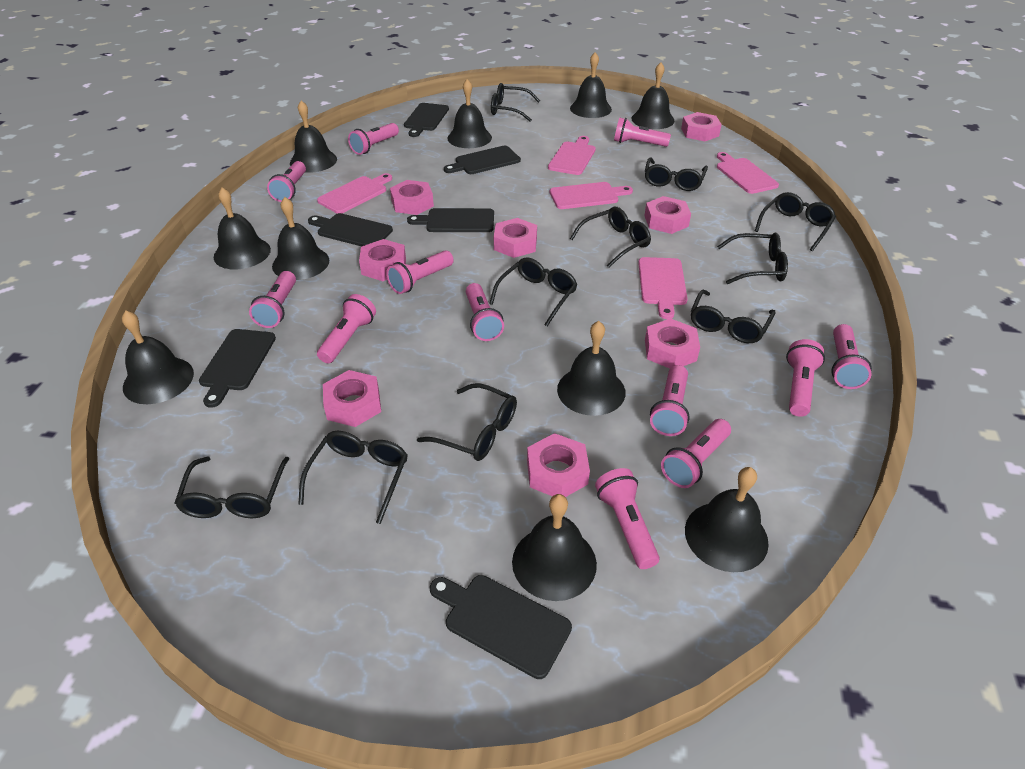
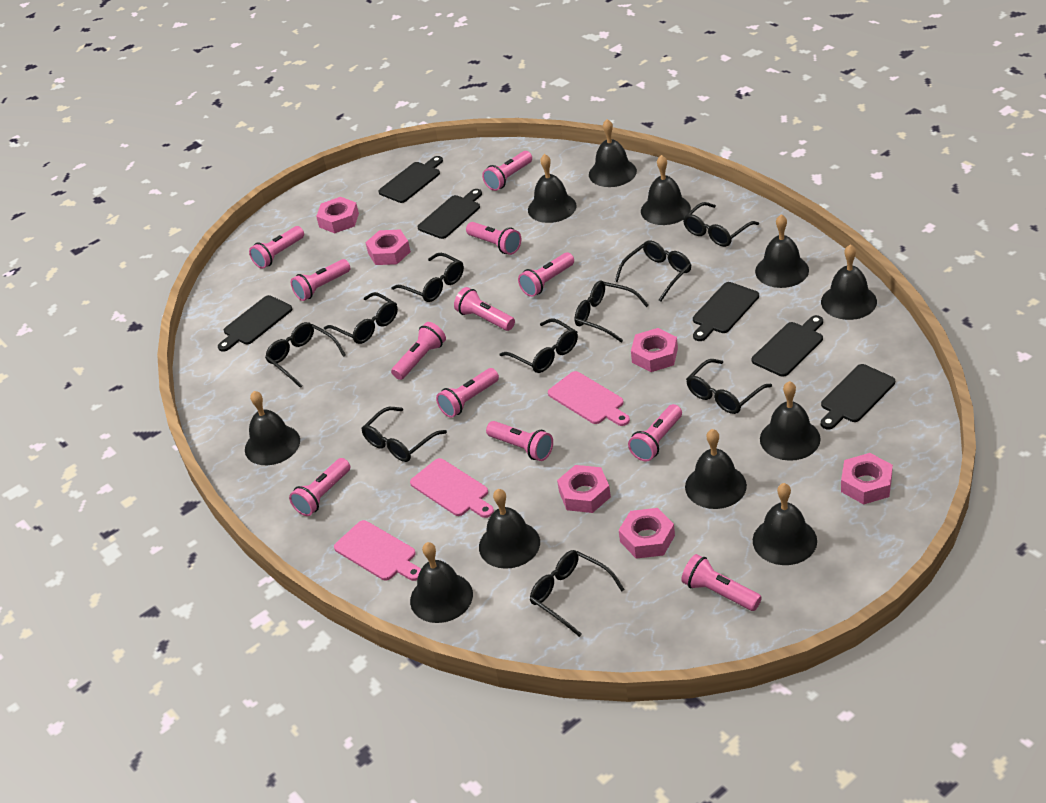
black bell: [122,310,194,404] [214,187,271,270] [272,197,329,280] [290,101,337,173] [447,79,492,148] [512,494,597,601] [557,321,626,416] [570,52,612,118] [631,62,675,129] [685,467,769,572] = 10 -> [245,391,300,465] [410,542,473,623] [479,489,540,569] [528,154,577,223] [589,119,637,187] [641,155,691,225] [685,429,747,509] [753,483,817,565] [755,214,809,288] [760,381,821,461] [821,244,877,320] = 11
pink cutting board: [317,173,392,214] [548,136,596,175] [550,182,633,209] [638,257,688,319] [717,152,779,194] = 5 -> [334,520,421,581] [410,458,494,518] [548,371,630,426] = 3
pink nut: [323,370,381,427] [359,239,406,281] [390,180,434,215] [494,218,537,258] [527,433,590,497] [644,196,691,234] [645,318,700,369] [681,112,722,141] = 8 -> [316,197,359,233] [365,230,411,265] [557,465,611,513] [619,508,675,559] [631,328,678,372] [841,453,893,505] = 6

